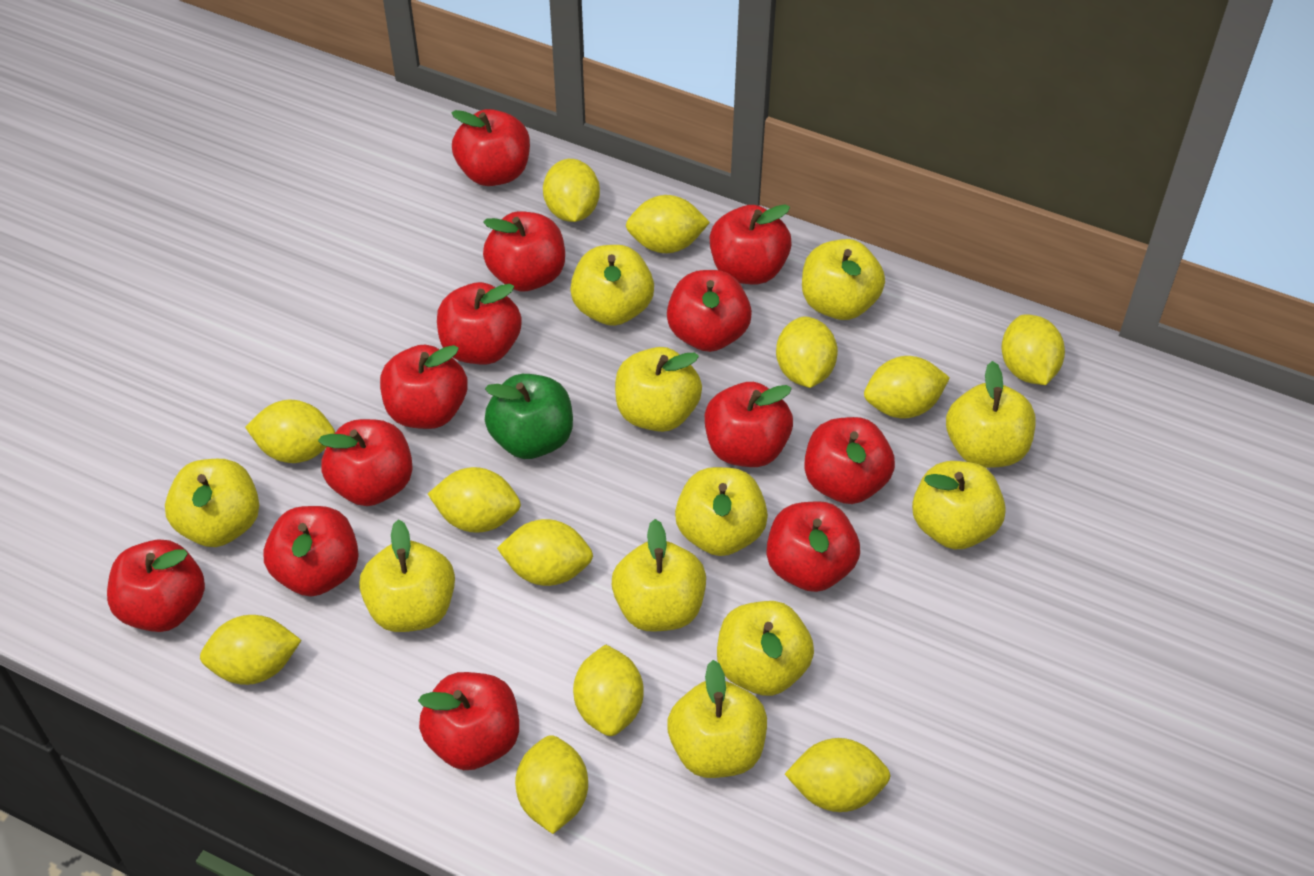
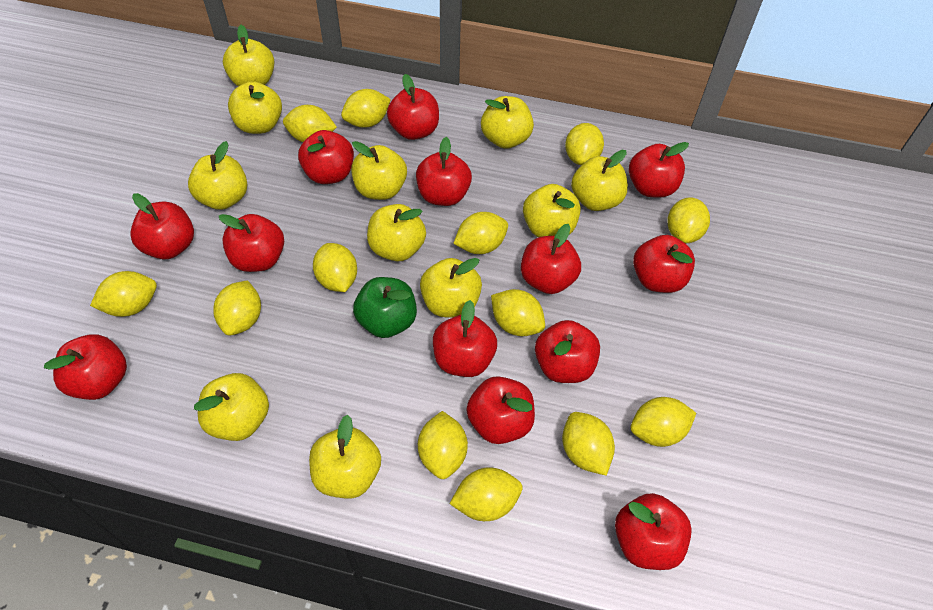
yellow lemon: [200,615,301,685] [245,400,335,463] [428,467,521,533] [497,519,593,586] [515,735,588,834] [543,159,600,222] [573,644,643,736] [626,195,710,253] [776,316,838,388] [785,738,891,812] [864,356,950,418] [1001,315,1065,385] = 12 -> [90,271,157,317] [213,280,261,336] [283,105,337,142] [313,243,357,292] [341,89,391,128] [418,411,468,479] [450,467,522,521] [453,212,508,254] [491,289,545,336] [562,412,615,476] [565,123,604,165] [631,397,696,447] [667,197,710,243] = 13

